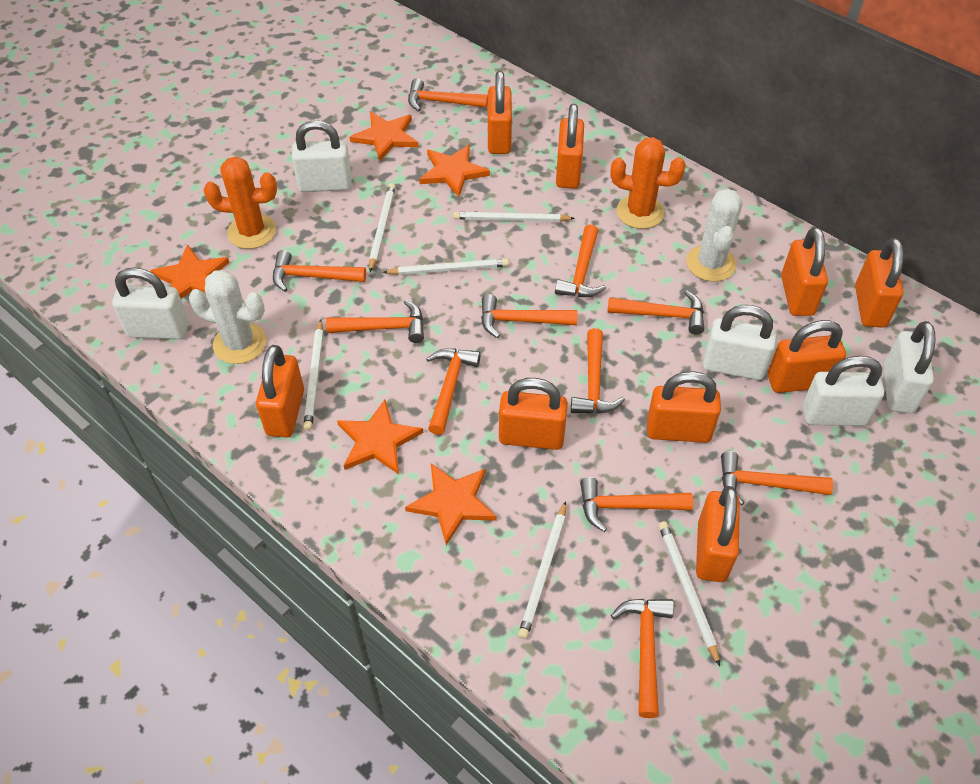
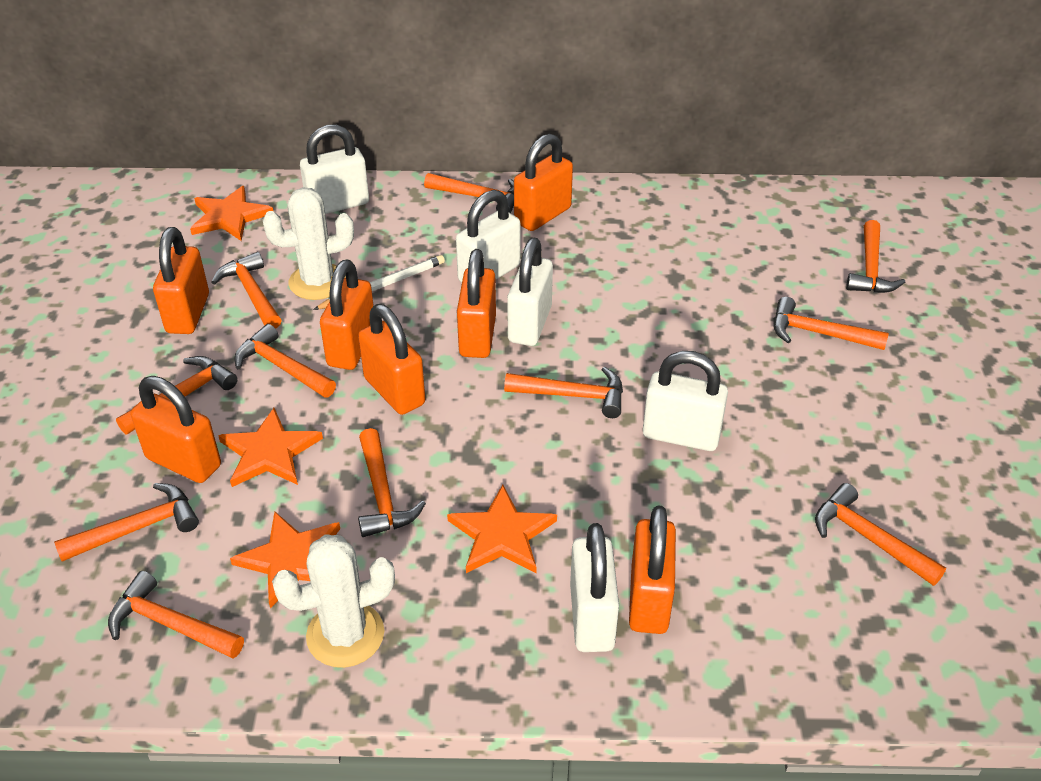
orange cactus: [204,157,277,249] [610,137,686,229] = 2 -> none = 0
orange padlock: [256,345,304,438] [488,71,512,154] [499,378,568,450] [556,104,584,189] [647,371,721,443] [696,486,740,582] [768,320,846,393] [781,227,828,316] [855,238,904,328] = 9 -> [131,376,221,483] [153,227,209,334] [320,260,374,370] [358,304,425,415] [457,249,496,358] [514,133,573,231] [629,505,676,634] = 7
orange star: [150,244,230,299] [337,400,423,475] [350,112,418,161] [405,463,497,545] [419,145,490,197] = 5 -> [190,186,273,241] [218,408,323,487] [230,511,340,608] [447,485,557,573] = 4
white pencil: [303,319,323,430] [369,183,396,272] [383,258,509,275] [454,212,575,222] [518,501,566,639] [658,521,720,666] = 6 -> [313,255,445,310] = 1

